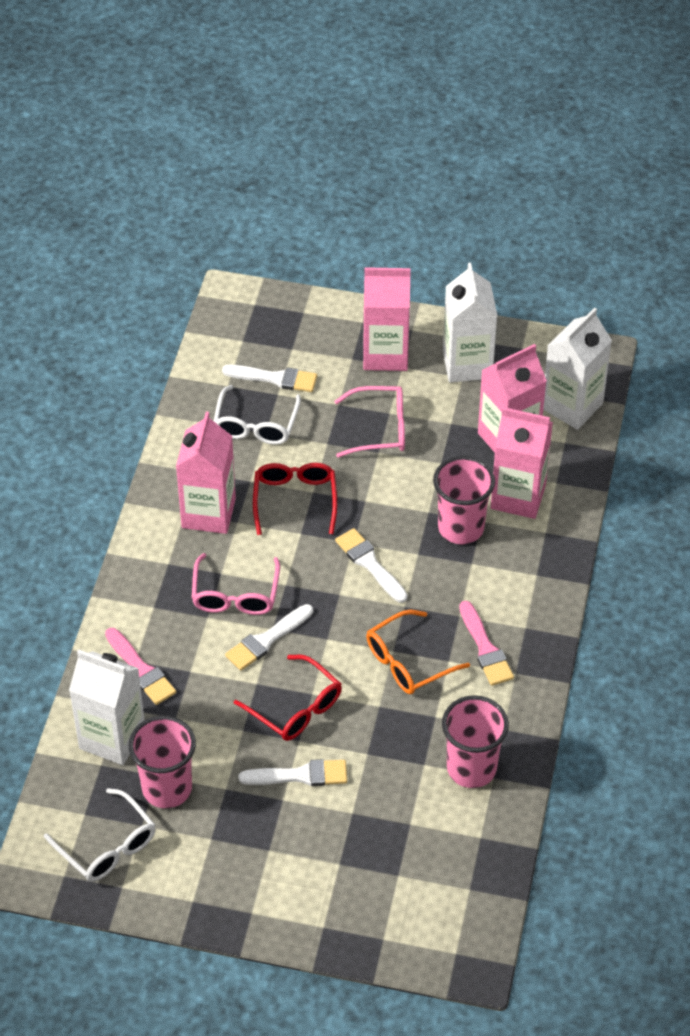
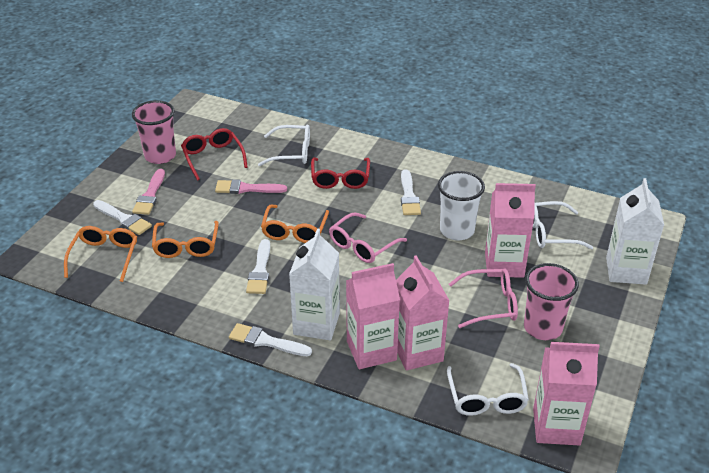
orange glasses: [366,610,470,694] = 1 -> [64,226,137,282] [152,221,219,258] [261,204,329,243] = 3
pink cup: [128,716,196,808] [433,456,495,544] [442,695,509,788] = 3 -> [132,100,176,164] [524,263,579,340] = 2
white carton: [69,649,144,765] [443,263,498,383] [543,307,612,430] = 3 -> [289,228,340,340] [606,178,664,285] = 2
white cup: none = 0 -> [438,171,485,241] = 1
white glasses: [44,788,155,882] [214,385,301,445] = 2 -> [258,125,310,166] [447,363,529,416] [533,201,593,249] = 3

